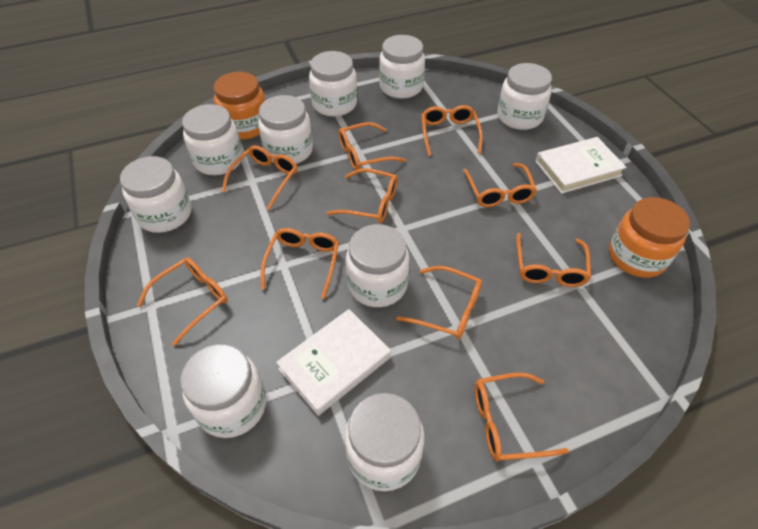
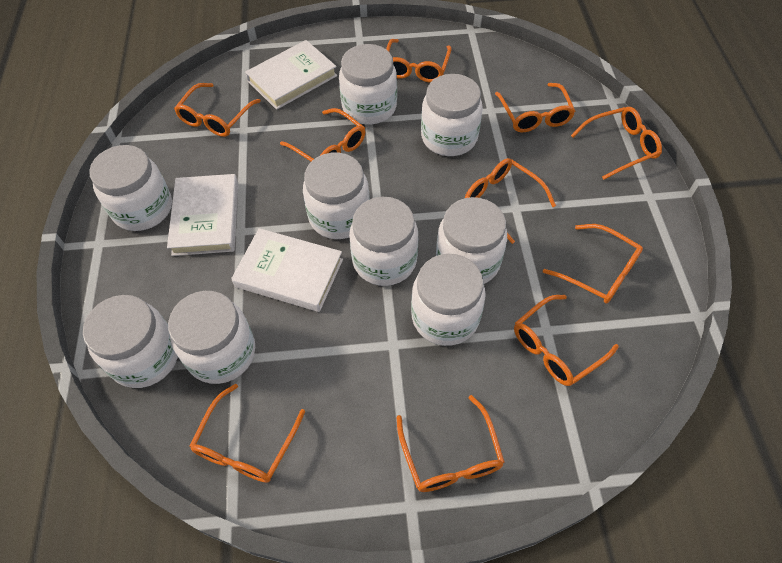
orange jar: [214,72,265,140] [609,197,690,278] = 2 -> none = 0
white book: [276,309,391,416] [535,137,627,194] = 2 -> [167,174,238,256] [231,228,343,312] [245,40,337,110] = 3

